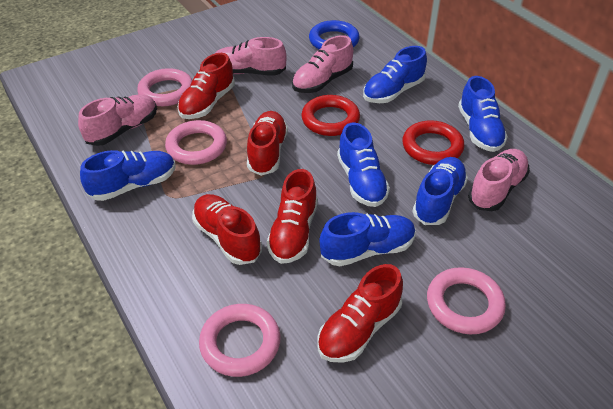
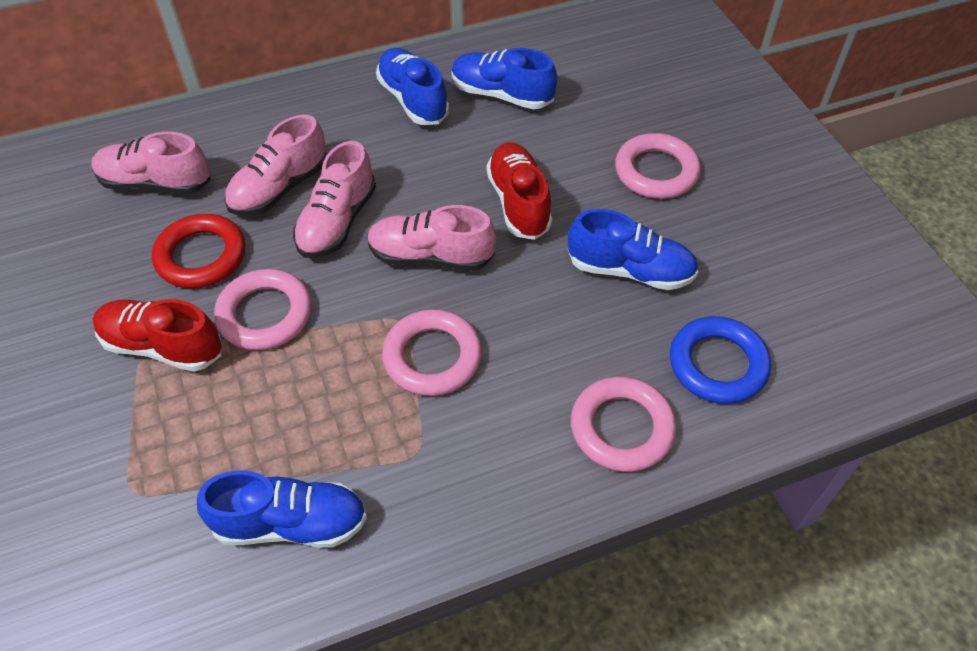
blue shoe: [80,150,176,201] [319,212,416,266] [337,123,390,207] [363,46,427,103] [412,157,468,225] [458,76,508,152] = 6 -> [197,470,367,548] [376,48,449,125] [451,48,557,109] [568,209,699,290] = 4
red ring: [302,95,360,136] [402,120,465,165] = 2 -> [152,214,245,288] = 1
red shoe: [177,53,235,119] [192,194,262,265] [247,111,288,176] [267,169,318,264] [317,264,403,363] = 5 -> [93,299,222,372] [486,142,552,240] = 2

